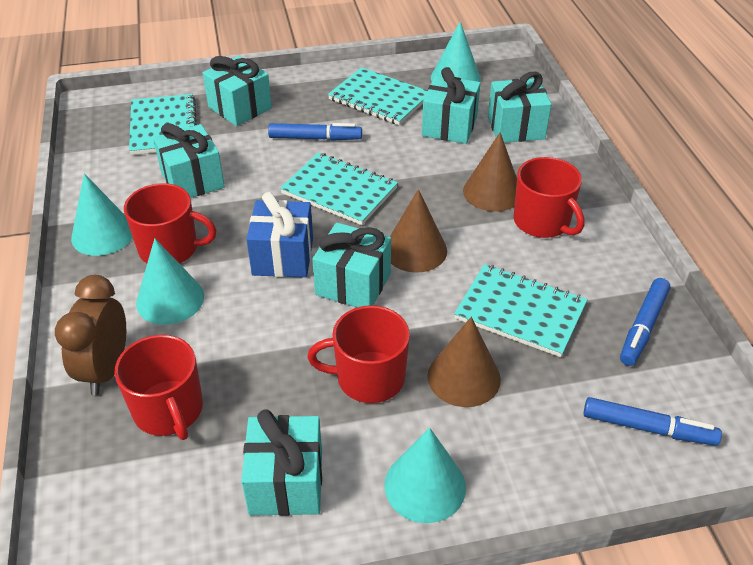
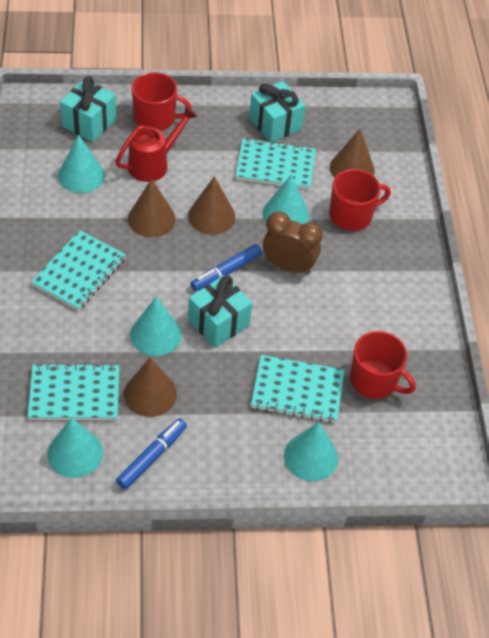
blue gift: [246,192,313,278] = 1 -> none = 0
blue marker: [268,123,362,141] [584,397,722,446] [620,278,670,366] = 3 -> [116,418,187,489] [190,244,262,291] = 2
brown cone: [390,189,447,273] [427,317,501,407] [463,133,517,212] = 3 -> [124,357,177,417] [128,179,176,237] [188,176,235,234] [330,129,375,178] = 4
red mug: [114,335,203,440] [124,183,217,264] [307,305,410,403] [513,157,585,238] = 4 -> [132,72,192,131] [329,169,391,231] [350,331,416,399] = 3
red watering can: none = 0 -> [115,106,198,182] = 1
turquoise cone: [71,173,133,256] [136,238,204,325] [384,428,466,523] [431,22,481,82] = 4 -> [48,418,103,478] [58,135,105,193] [130,297,182,356] [262,174,309,224] [284,422,338,481] = 5
turquoise gift: [153,123,225,198] [203,56,272,126] [241,409,322,516] [312,223,391,307] [422,67,481,144] [488,72,552,143] = 6 -> [60,76,116,142] [188,275,252,348] [249,81,305,142] = 3

